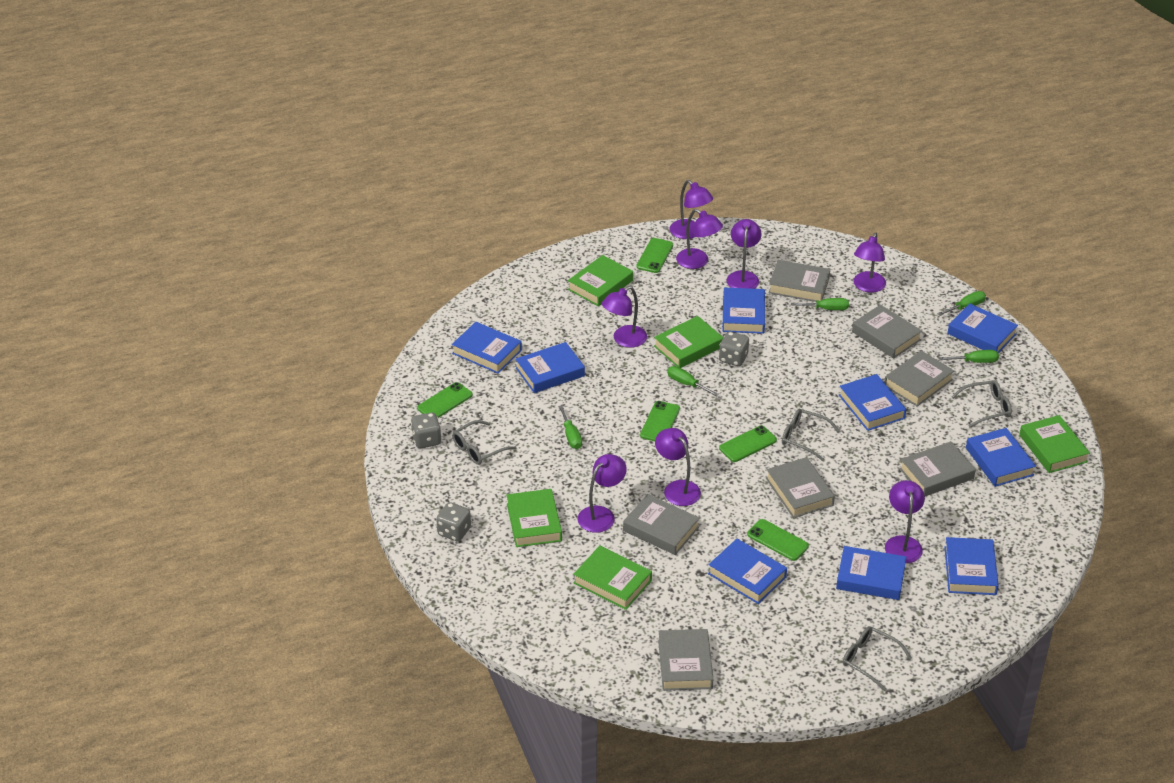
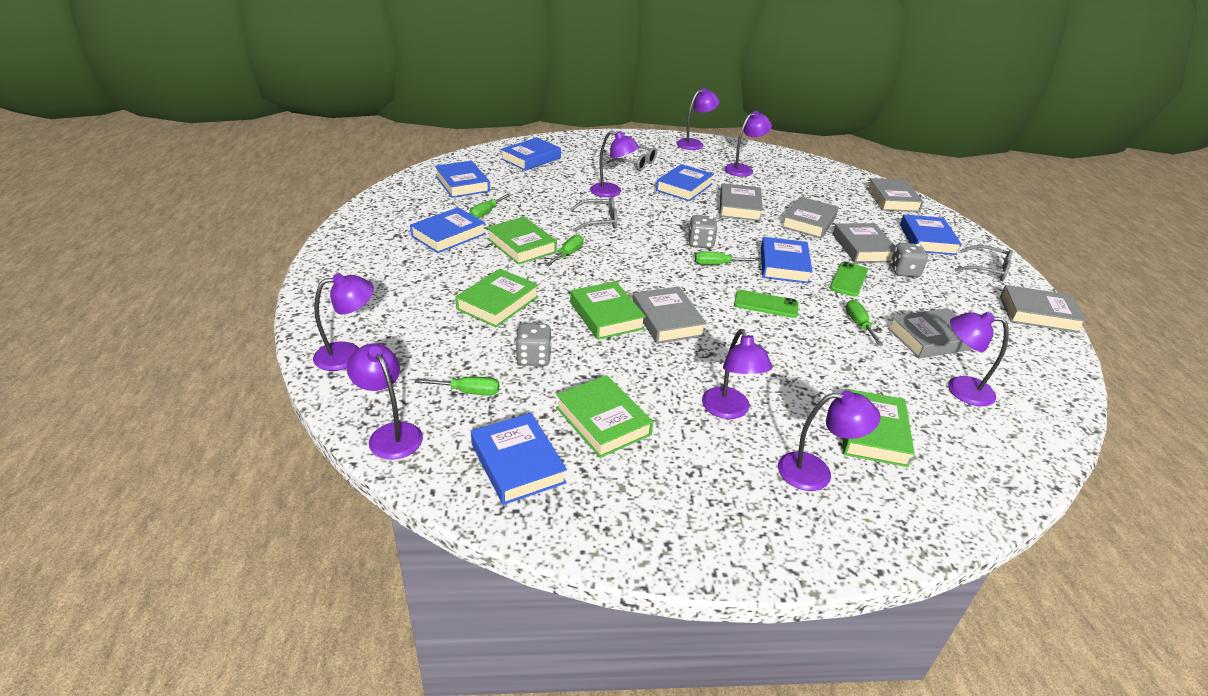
blue book: [452,322,522,374] [515,342,585,393] [708,539,787,604] [722,287,765,334] [836,546,906,600] [839,374,906,431] [944,537,999,595] [947,303,1018,353] [966,428,1036,487] = 9 -> [410,207,486,253] [435,161,490,198] [471,413,567,505] [501,137,561,171] [656,164,714,201] [761,237,812,283] [900,215,961,255] = 7
green phone: [417,382,473,418] [636,238,673,273] [640,401,680,441] [719,426,777,462] [747,519,809,561] = 5 -> [734,290,799,318] [830,261,868,297] = 2
grey glasses: [452,420,516,465] [782,409,840,461] [843,626,912,691] [952,380,1012,428] = 4 -> [570,197,617,232] [606,145,657,171] [955,245,1013,281] = 3

